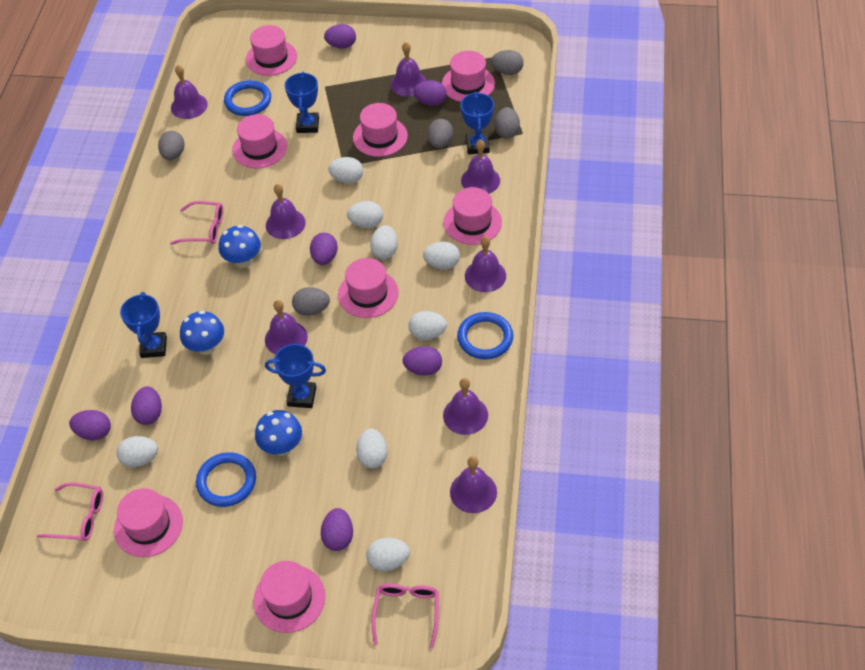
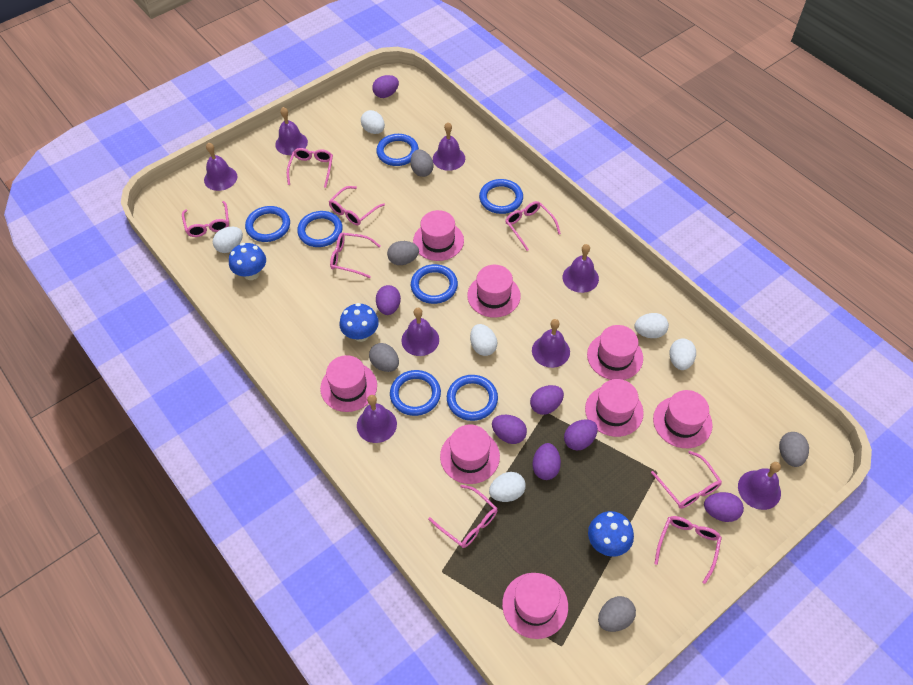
blue ring: [196,452,256,507] [224,80,271,116] [457,312,513,359] = 3 -> [245,206,290,242] [297,211,343,247] [376,134,419,166] [390,370,441,416] [411,264,458,304] [447,375,498,421] [479,179,523,214] = 7
blue trophy: [120,292,167,358] [265,344,326,408] [285,72,319,133] [460,92,494,154] = 4 -> none = 0
pink glasses: [37,482,103,541] [170,201,223,245] [372,584,439,649] = 3 -> [182,201,229,237] [287,148,333,188] [329,186,385,226] [330,233,380,278] [428,485,497,548] [505,201,561,251] [651,451,722,509] [654,516,722,584] = 8
white egg: [117,436,158,467] [328,157,363,184] [347,201,383,228] [356,428,387,469] [366,538,410,572] [370,225,398,259] [409,311,447,340] [423,242,460,269] = 8 -> [213,227,243,253] [361,110,385,134] [470,324,497,356] [489,472,526,502] [634,313,669,338] [669,338,696,370] = 6

